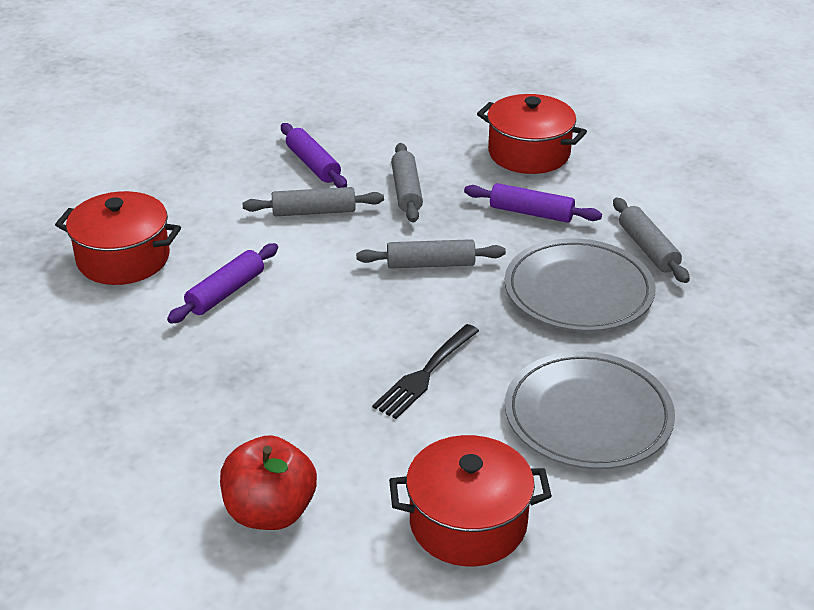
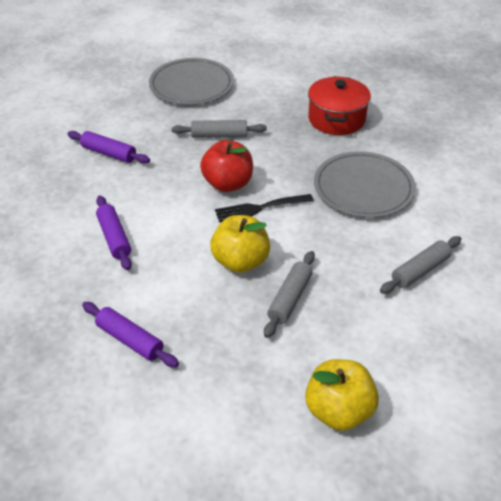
grey rolling pin: [243,187,384,216] [356,239,506,269] [391,143,423,223] [613,198,690,283] = 4 -> [172,120,267,138] [264,251,315,338] [380,236,461,294] = 3
red pot: [55,191,181,285] [389,435,552,566] [477,94,587,174] = 3 -> [308,76,371,135] = 1
yellow apple: none = 0 -> [210,215,270,273] [305,359,379,431] = 2

